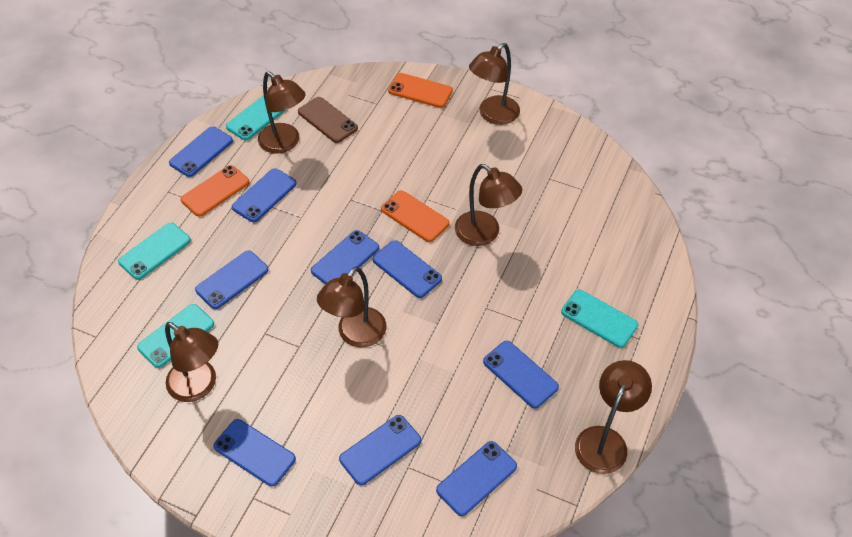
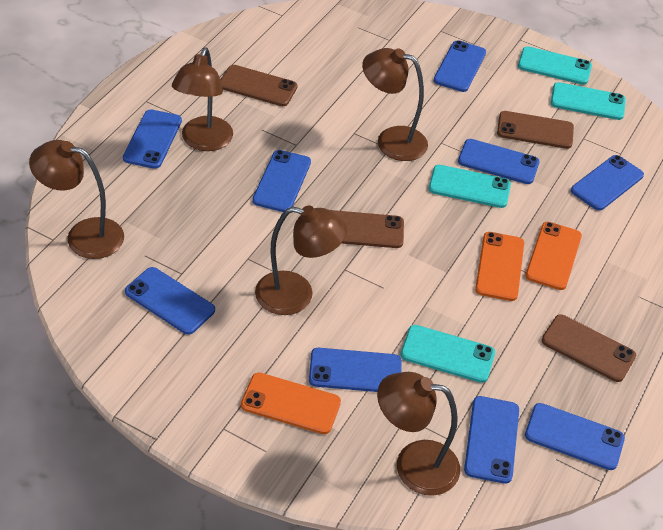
brown lamp: [165,322,218,402] [258,71,306,154] [317,266,386,347] [455,164,522,246] [469,43,520,125] [575,360,652,474] = 6 -> [29,140,124,259] [172,47,233,151] [255,205,347,315] [362,48,428,161] [377,372,460,496] = 5
brown phone: [298,97,358,143] = 1 -> [220,65,297,106] [330,210,404,248] [497,111,574,149] [542,314,636,382] = 4

